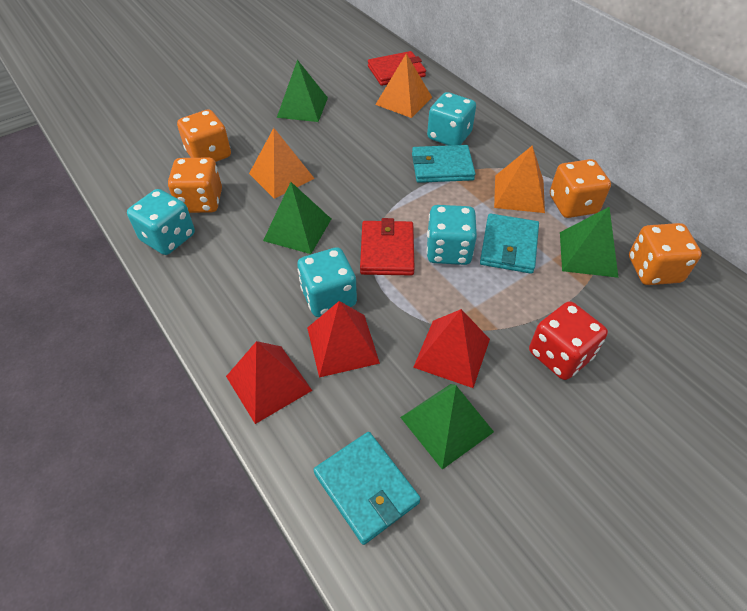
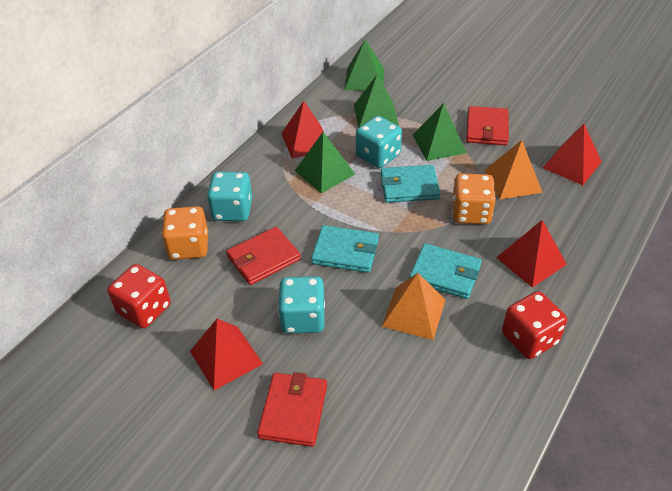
orange dice: [168,158,222,213] [177,109,231,162] [550,159,611,218] [629,223,702,285] = 4 -> [161,206,208,260] [452,173,496,224] = 2
orange pyramid: [249,128,315,199] [375,53,432,118] [494,145,545,213] = 3 -> [382,273,445,340] [485,140,543,200] = 2
red dice: [529,301,608,380] = 1 -> [108,264,171,328] [502,291,567,359] = 2
red pyramid: [226,341,312,424] [307,301,380,377] [413,309,490,388] = 3 -> [190,319,263,390] [281,101,324,159] [496,220,567,288] [543,124,602,185] = 4
red wallet: [360,218,415,275] [368,51,426,86] = 2 -> [226,227,301,285] [257,372,327,447] [466,106,509,145] = 3
turquoise dice: [127,189,195,255] [297,247,357,317] [427,92,476,145] [427,205,477,265] = 4 -> [207,172,252,221] [278,276,325,333] [356,116,402,168] = 3

